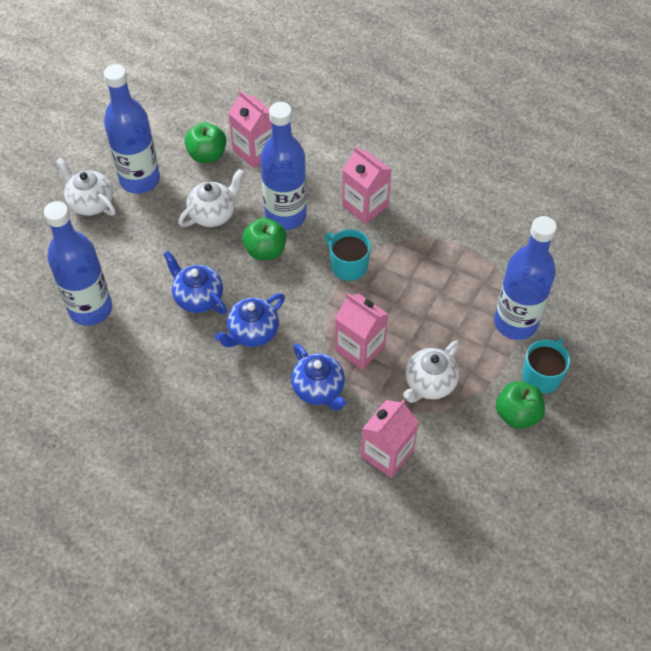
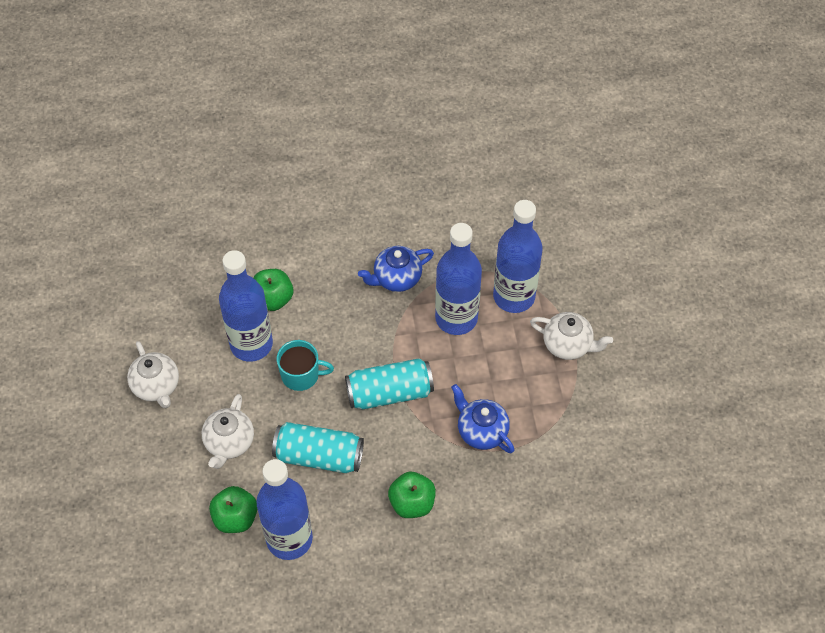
blue teapot: [163,251,227,314] [215,293,285,347] [291,344,346,411] = 3 -> [358,246,434,292] [451,384,515,453] = 2
pink carton: [228,90,272,168] [335,293,388,370] [342,146,391,224] [361,400,419,478] = 4 -> none = 0
turquoise can: none = 0 -> [272,422,364,473] [345,358,434,410] = 2
turquoise mug: [325,229,371,281] [522,338,570,393] = 2 -> [277,340,334,391] = 1

